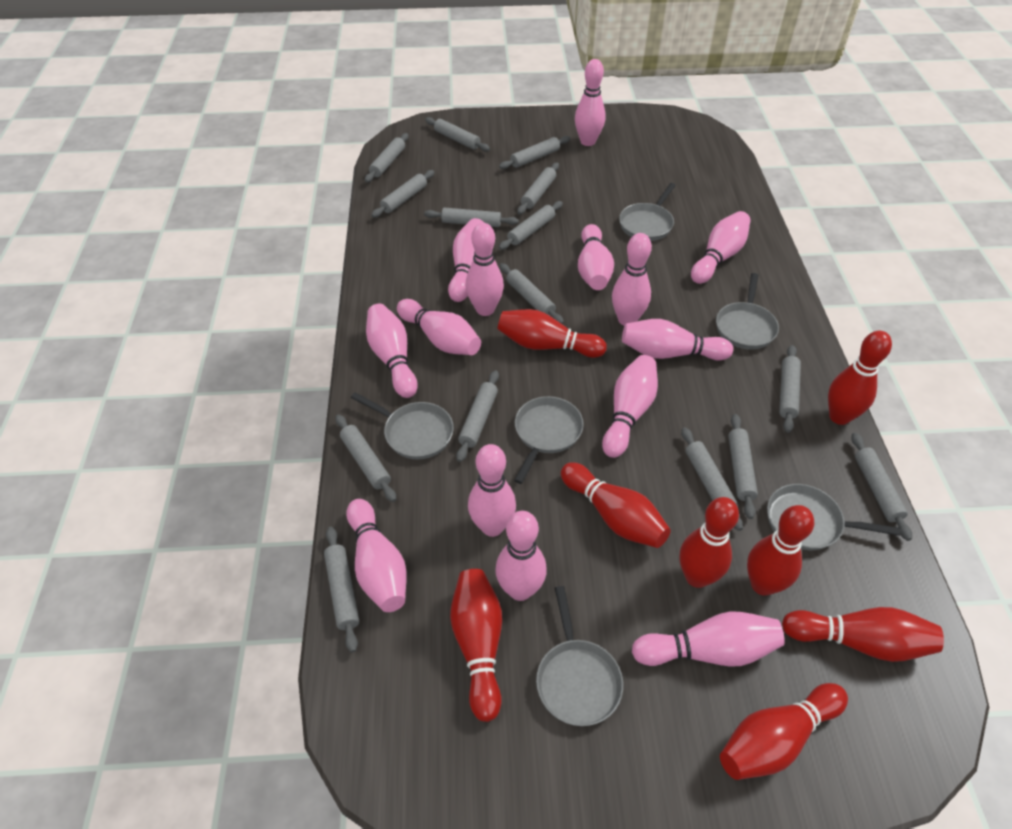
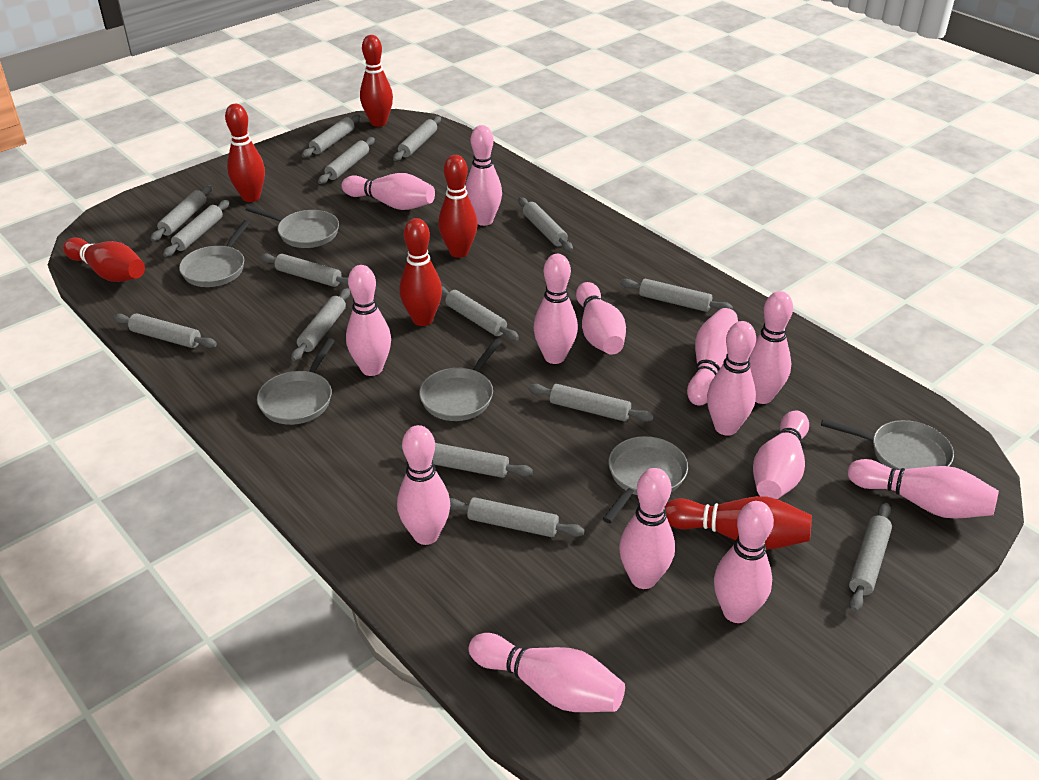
red bowling pin: [450,569,502,722] [498,309,607,358] [561,462,671,548] [680,497,739,588] [720,683,848,780] [747,505,814,596] [782,607,944,662] [828,331,892,425] = 8 -> [63,237,145,282] [225,104,265,202] [360,35,393,127] [399,218,442,326] [438,155,478,258] [665,496,812,549] = 6

